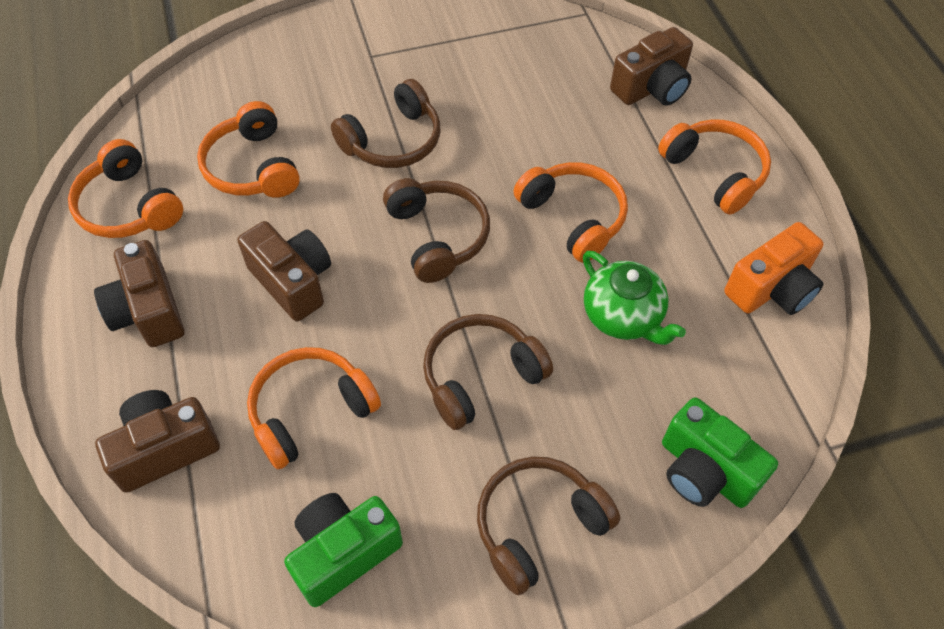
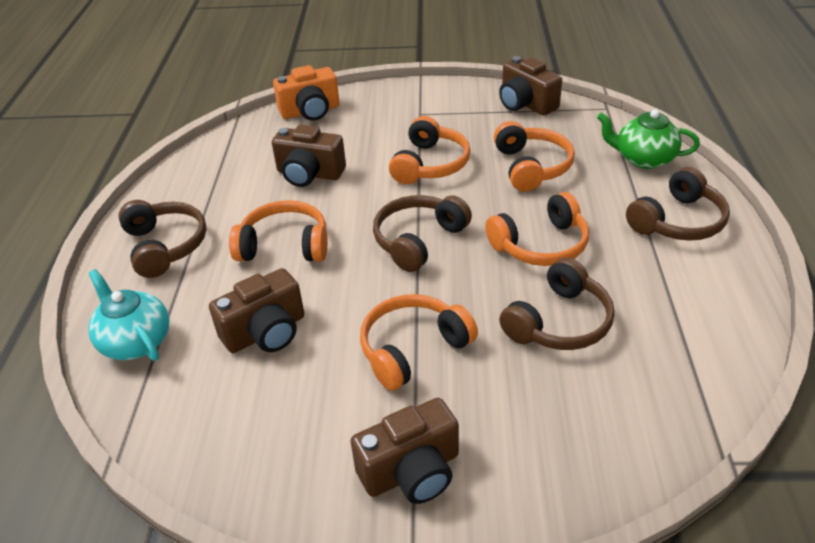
green camera: [284,493,403,607] [662,398,778,508] = 2 -> none = 0
turquoise teapot: none = 0 -> [88,269,169,361] = 1

